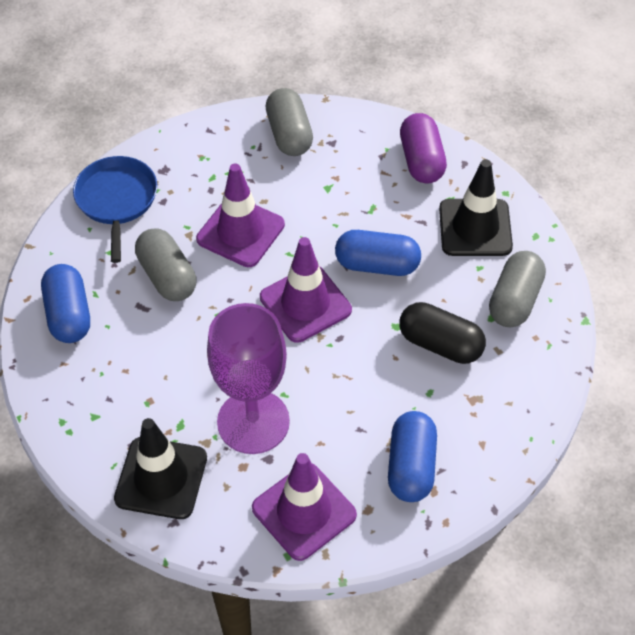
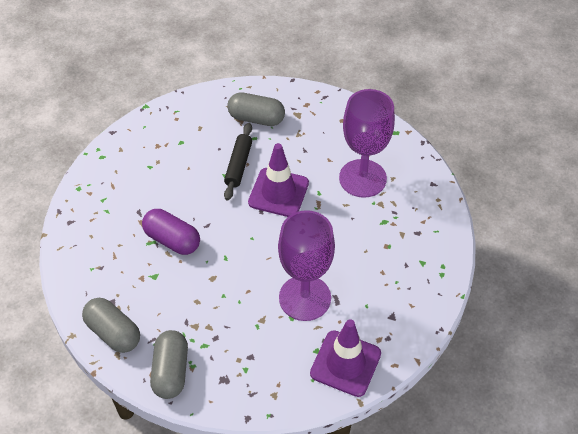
black capsule: [399,302,486,364] = 1 -> none = 0
black rolling pin: none = 0 -> [224,123,252,201] = 1
black traffic cone: [114,418,207,519] [439,159,513,256] = 2 -> none = 0
blue capsule: [41,264,90,343] [335,230,421,276] [388,411,437,502] = 3 -> none = 0
blue pan: [73,156,157,263] = 1 -> none = 0
purple goblet: [207,303,290,454] = 1 -> [278,210,335,321] [339,89,395,198] = 2
purple traffic cone: [196,163,285,267] [252,453,357,561] [260,237,352,343] = 3 -> [248,143,309,217] [310,319,381,397] = 2

